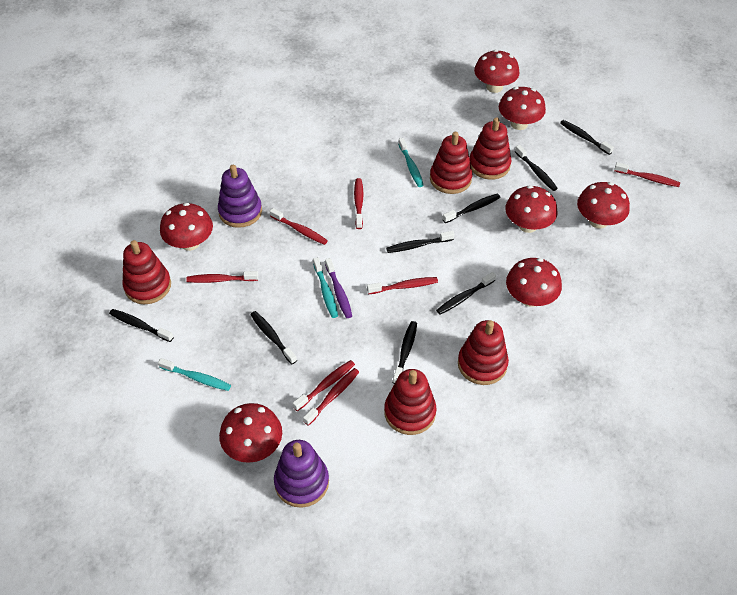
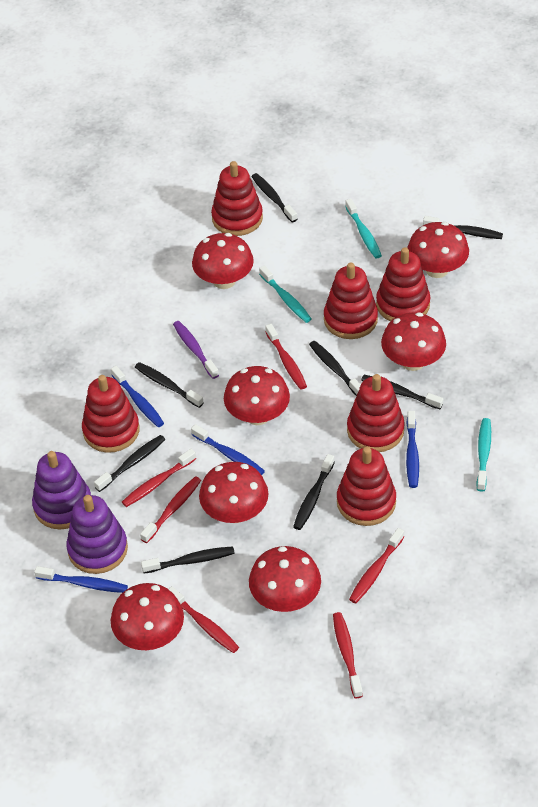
blue toothbrush: none = 0 -> [34,566,128,593] [111,366,164,427] [191,424,265,475] [406,411,419,488] = 4
red stacking toy: [123,240,171,304] [384,369,436,435] [430,132,472,194] [458,320,509,385] [470,117,511,180] = 5 -> [82,375,140,453] [211,161,263,236] [324,262,378,339] [337,447,396,526] [347,374,405,452] [376,247,430,322] = 6
red toothbrush: [186,271,258,283] [270,208,328,245] [293,360,355,411] [303,368,359,426] [354,178,364,229] [367,277,438,294] [614,162,680,187] = 7 -> [122,449,196,507] [140,476,201,543] [169,586,239,653] [265,324,307,390] [333,612,363,698] [349,528,404,603] = 6

